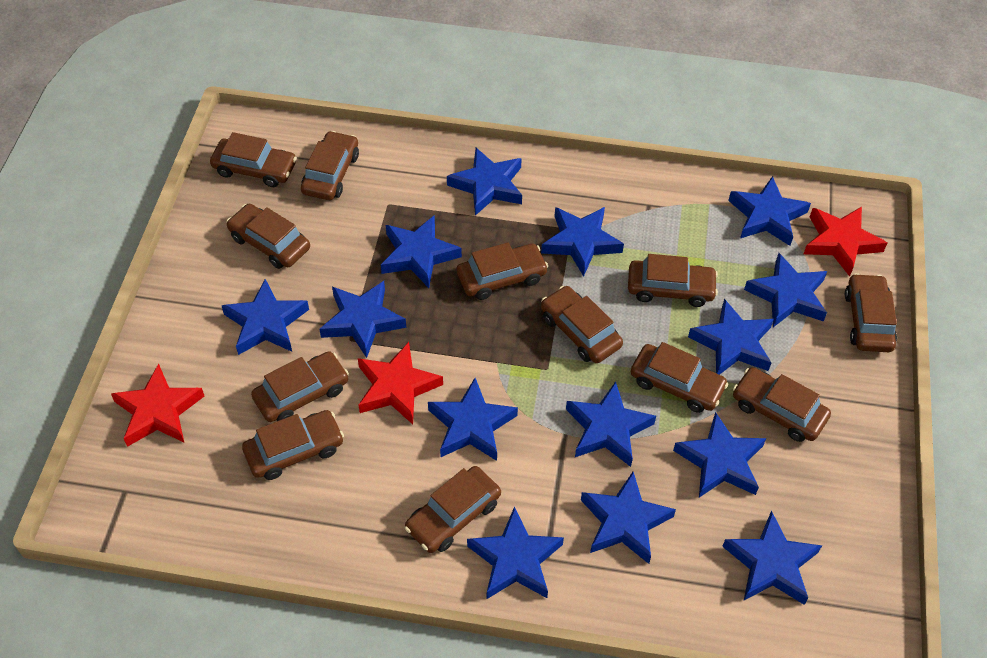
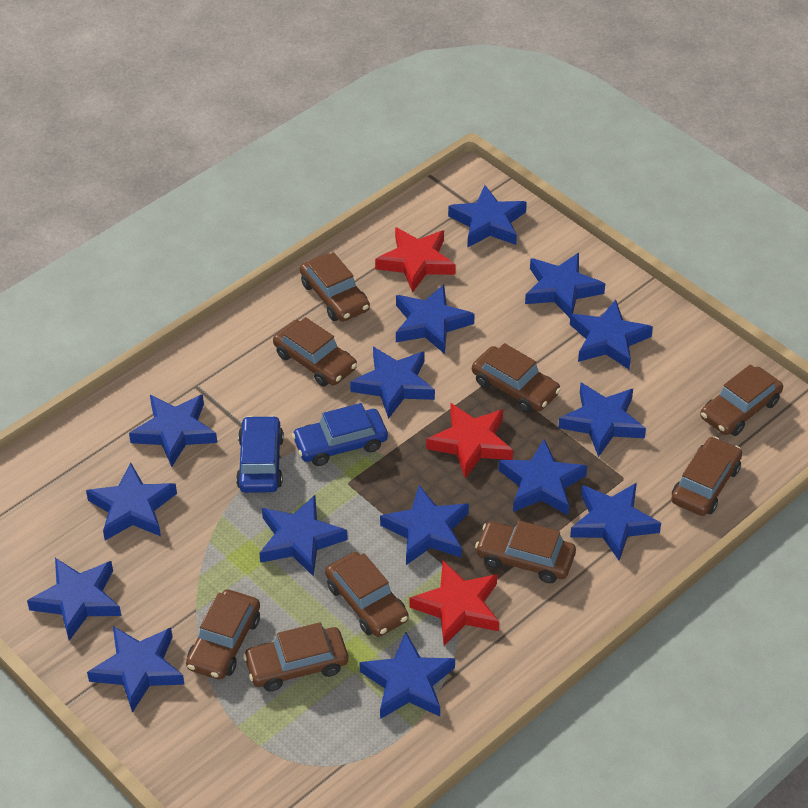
blue car: none = 0 -> [236,415,284,493] [292,403,388,466] = 2
blue star: [222,279,309,355] [319,281,406,358] [381,215,462,288] [428,378,518,461] [447,148,522,216] [467,507,564,599] [541,207,624,277] [566,381,656,467] [581,472,676,564] [673,412,766,497] [688,299,774,375] [722,511,822,605] [728,176,811,246] [744,253,827,327] = 14 -> [27,558,121,641] [86,462,177,540] [87,626,184,713] [129,394,217,467] [259,495,348,577] [350,347,435,419] [360,632,455,719] [380,485,469,565] [396,285,475,354] [448,185,527,248] [498,439,587,515] [525,253,605,318] [558,383,646,457] [570,300,653,369] [570,483,661,561] = 15
brown car: [210,132,297,187] [226,204,310,269] [242,410,344,480] [251,352,349,422] [301,131,359,200] [405,466,501,553] [457,242,548,300] [541,286,623,363] [628,254,718,307] [631,342,728,413] [733,367,831,442] [845,273,897,352] = 12 -> [186,589,260,680] [243,622,348,691] [273,317,357,387] [300,252,370,322] [325,552,408,637] [472,343,561,413] [475,520,576,583] [671,437,742,516] [700,364,783,436] = 9

